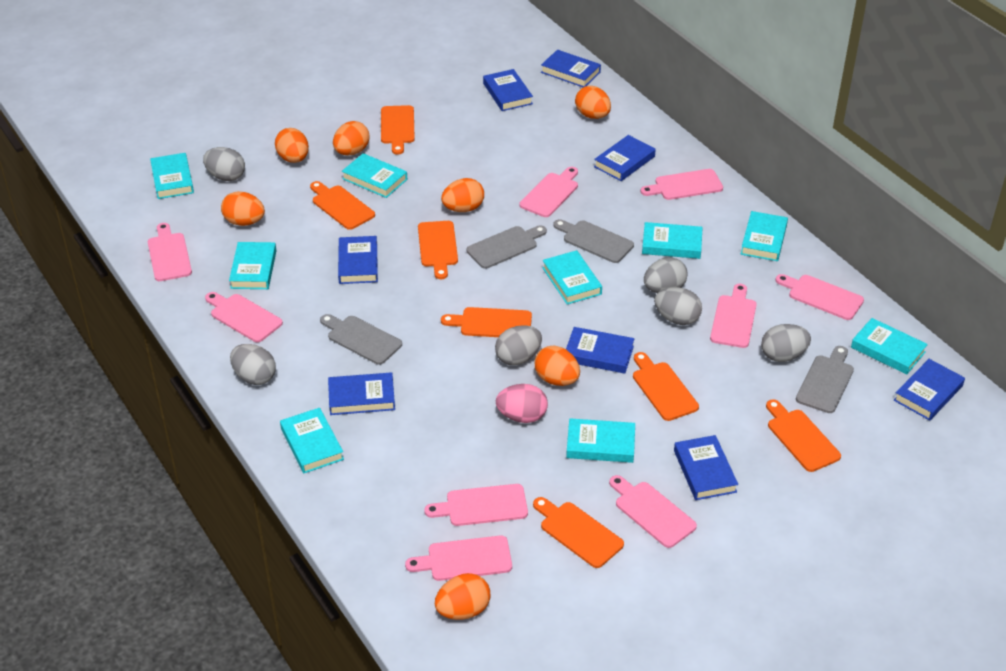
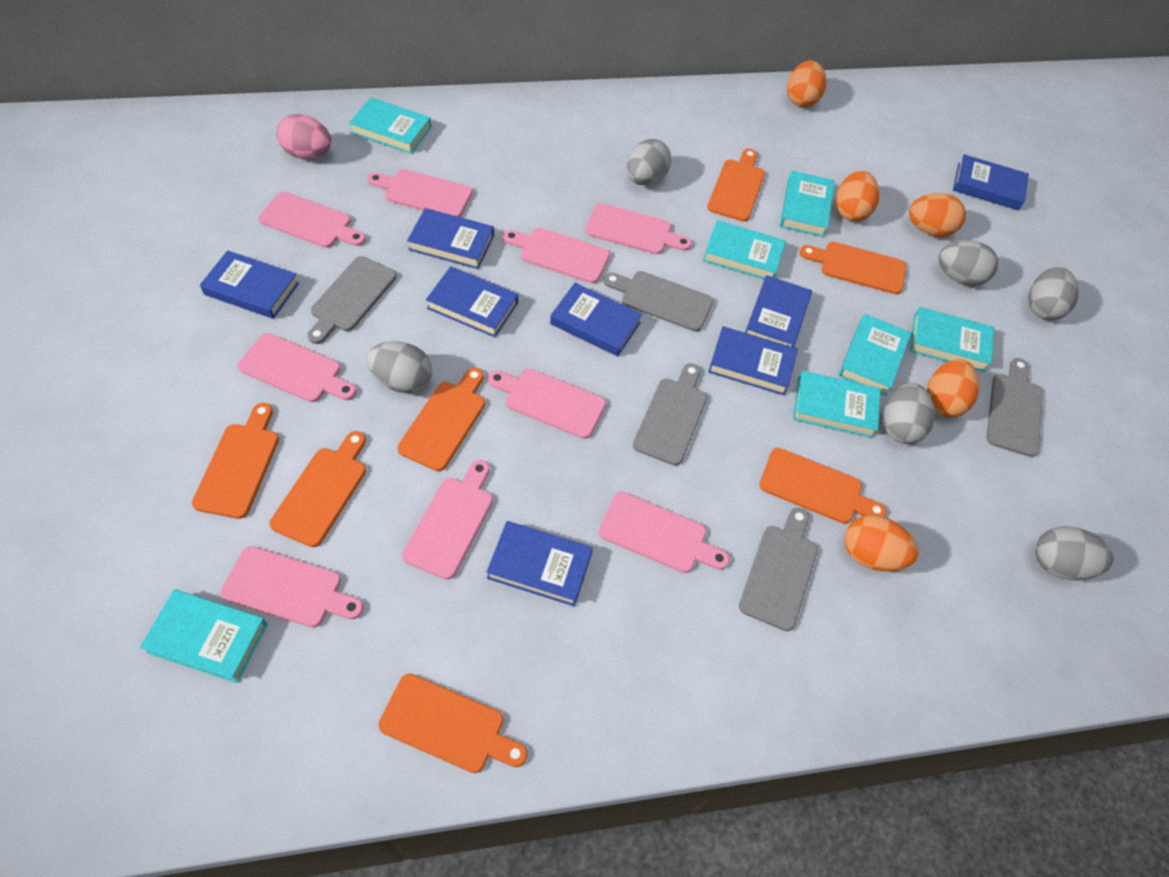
grey cutting board: [320,314,402,365] [466,225,547,269] [553,219,634,263] [796,346,854,413] = 4 -> [307,256,397,344] [603,271,713,332] [633,363,707,466] [739,508,818,631] [987,358,1043,457] = 5
orange egg: [221,191,265,226] [275,128,309,163] [333,121,370,155] [435,573,490,620] [441,178,484,212] [534,346,580,386] [575,86,611,119] = 7 -> [787,60,826,107] [836,171,880,221] [844,515,919,571] [909,193,966,237] [927,359,980,417] = 5
turquoise book: [150,153,194,199] [229,242,276,289] [280,408,344,473] [342,153,407,198] [542,250,602,304] [566,418,635,463] [642,222,703,259] [741,211,788,261] [851,318,928,374] = 9 -> [140,589,267,683] [349,97,432,154] [703,220,786,279] [780,171,835,237] [793,371,881,438] [839,314,911,396] [910,307,994,372] = 7

